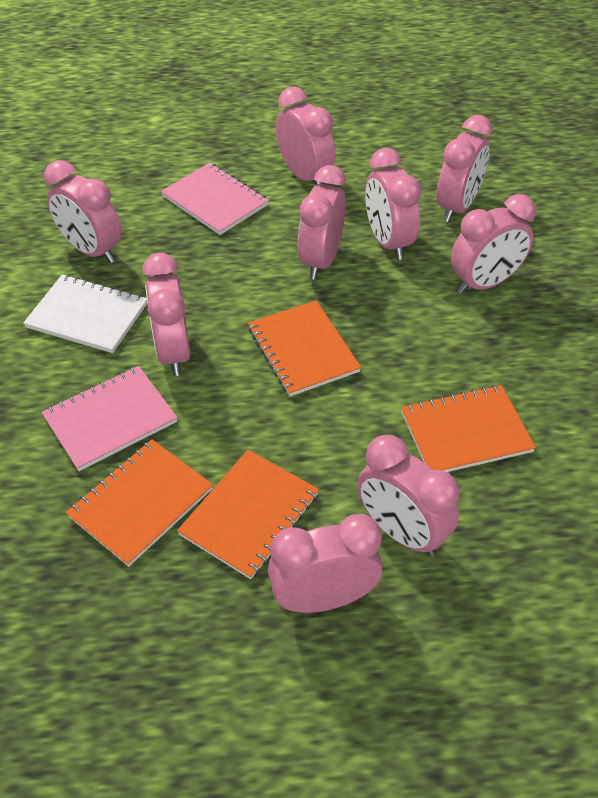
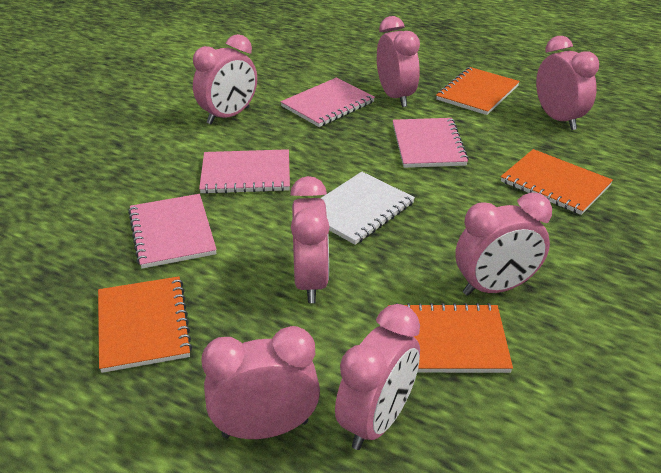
pink clock: [44,160,122,263] [142,253,190,376] [268,514,383,613] [276,86,336,185] [298,165,346,280] [357,435,460,556] [365,148,421,260] [437,115,493,222] [451,194,536,294] = 9 -> [193,34,257,125] [201,326,320,439] [290,176,330,303] [335,304,420,450] [377,16,420,107] [456,192,552,296] [536,36,599,130] = 7
pink notebook: [42,366,178,471] [161,163,269,235] = 2 -> [128,194,217,269] [199,149,290,194] [281,78,375,127] [393,118,469,168] = 4

